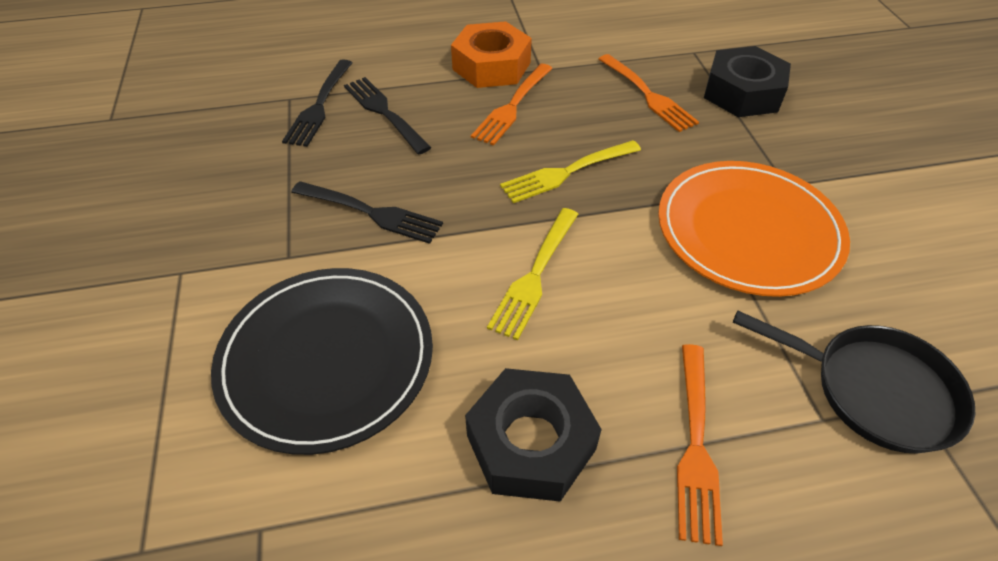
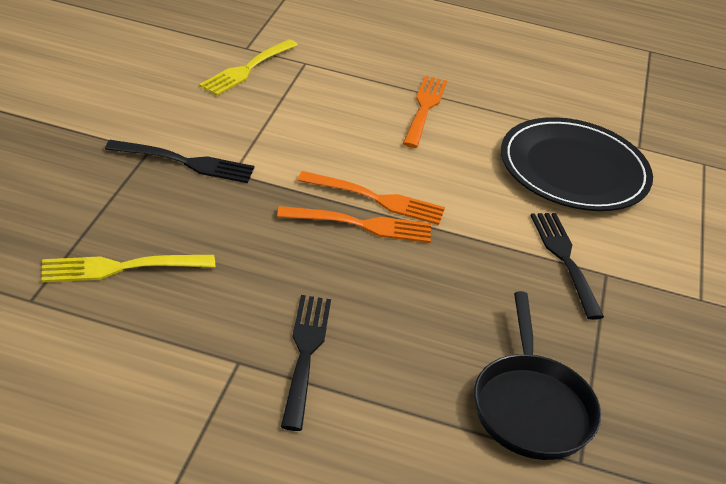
black nut: [465,368,602,502] [704,46,791,117] = 2 -> none = 0
orange nut: [451,21,532,88] = 1 -> none = 0
orange plate: [658,161,850,297] = 1 -> none = 0

